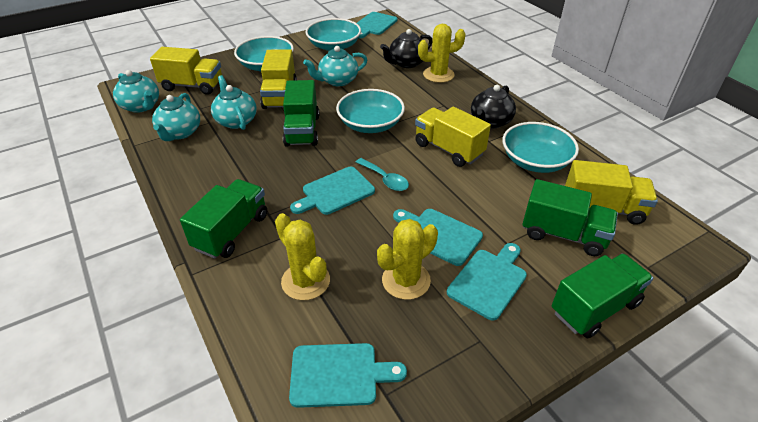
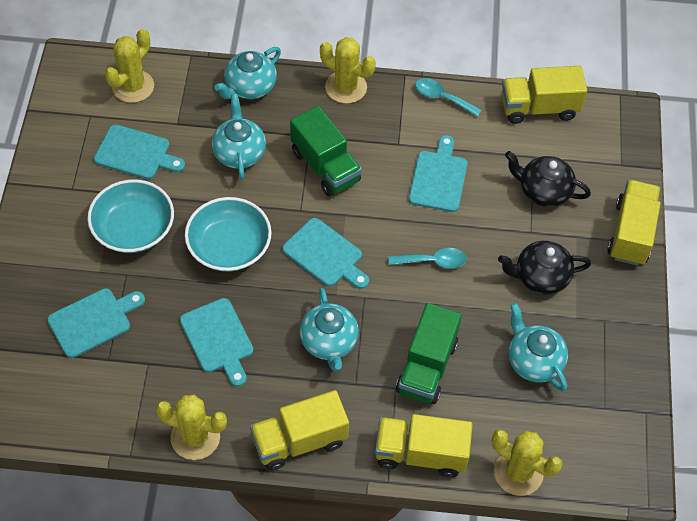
green truck: [180,179,267,259] [283,80,319,146] [522,179,618,256] [552,254,653,339] = 4 -> [290,106,362,197] [396,303,462,404] = 2
turquoise bowl: [234,36,294,71] [305,18,361,51] [336,89,405,133] [502,122,579,173] = 4 -> [87,179,174,253] [185,197,272,272] = 2
turquoise spoon: [356,158,409,191] = 1 -> [388,248,467,269] [415,78,482,117] = 2
yellow cactus: [275,213,330,300] [377,219,438,300] [418,24,465,83] = 3 -> [105,29,154,103] [156,395,227,460] [320,37,376,104] [492,429,563,496] = 4

